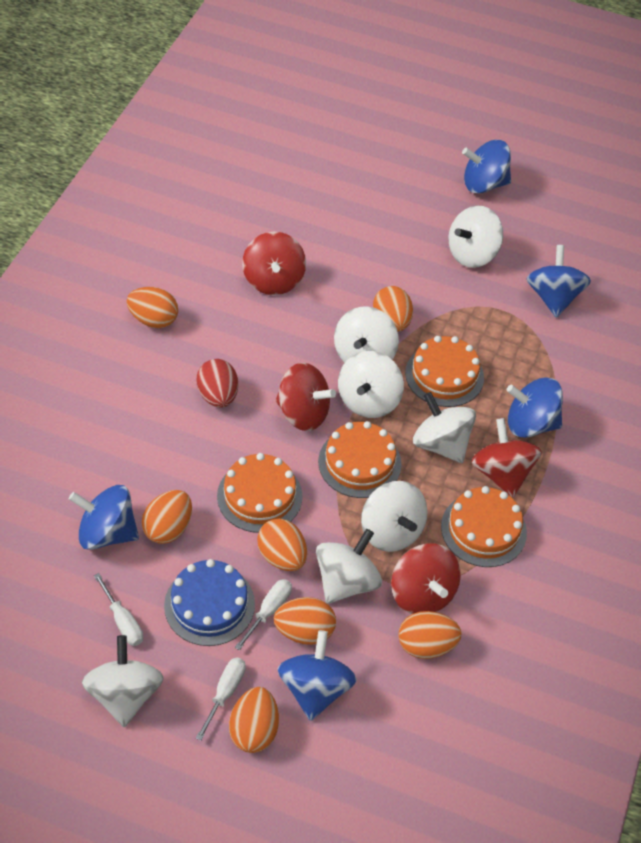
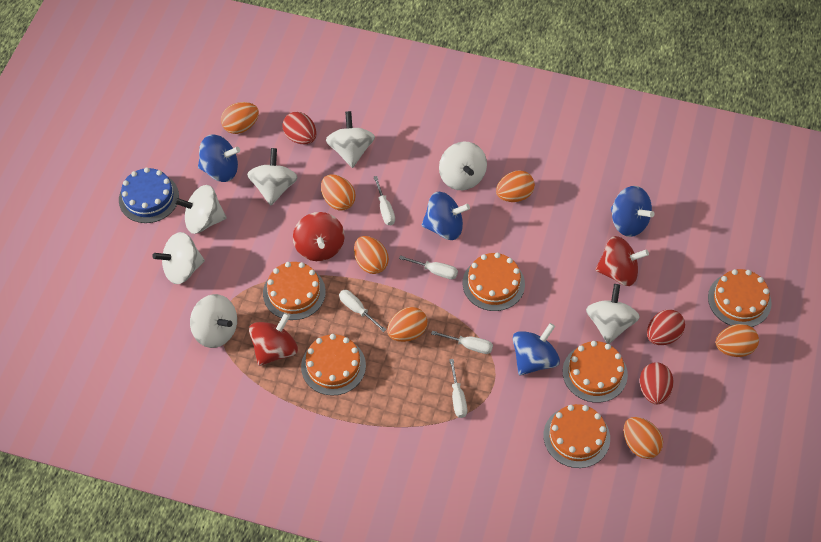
blue spinning top: [69,485,139,550] [278,630,357,721] [462,140,511,194] [507,377,563,438] [526,245,591,318] = 5 -> [198,135,240,182] [422,192,470,240] [513,323,560,375] [611,186,654,237] = 4
orange cake: [217,453,303,533] [318,421,402,498] [405,336,484,407] [441,486,527,567] = 4 -> [263,262,326,320] [301,334,366,396] [463,253,525,311] [543,404,610,468] [563,341,628,403] [708,269,772,327] = 6
red egg: [197,359,238,408] = 1 -> [282,112,317,144] [640,362,674,404] [647,309,685,345] = 3
red spinning top: [242,232,306,295] [275,363,336,431] [391,543,461,614] [471,418,542,498] = 4 -> [249,313,298,366] [293,212,345,261] [595,236,649,286] = 3
white screwdriver: [94,573,143,646] [196,658,246,741] [235,579,292,651] = 3 -> [339,290,386,332] [374,176,395,225] [399,255,458,279] [431,331,493,354] [449,359,467,418] = 5

